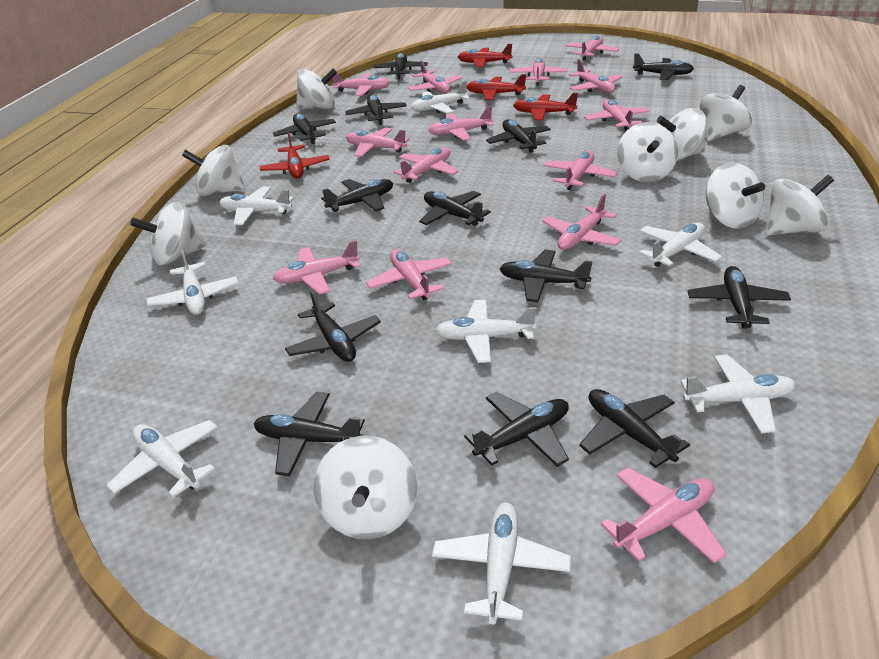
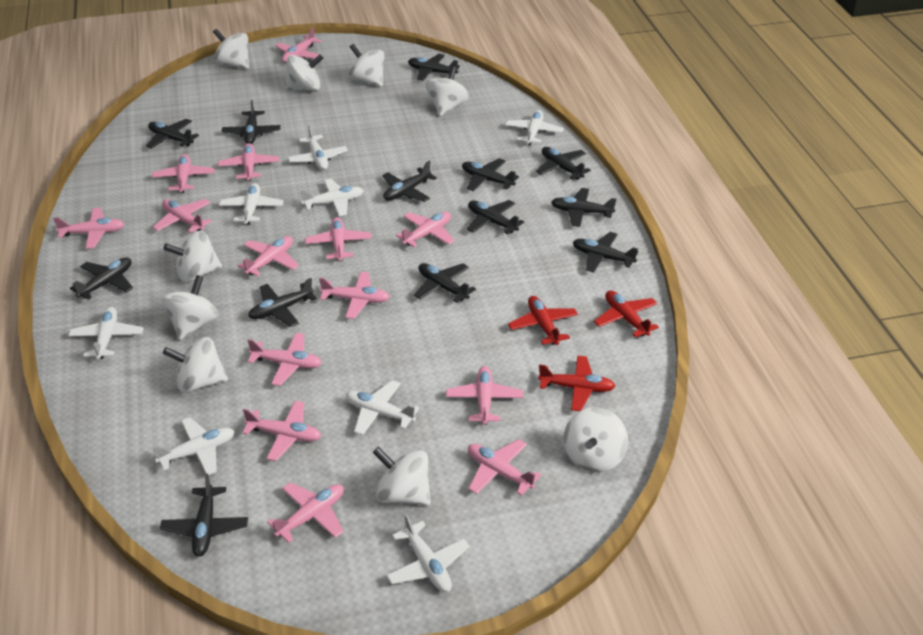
red plane: [259,133,330,178] [458,44,512,67] [467,74,526,100] [513,93,578,120] = 4 -> [508,296,578,345] [538,356,615,411] [594,290,659,337] = 3

